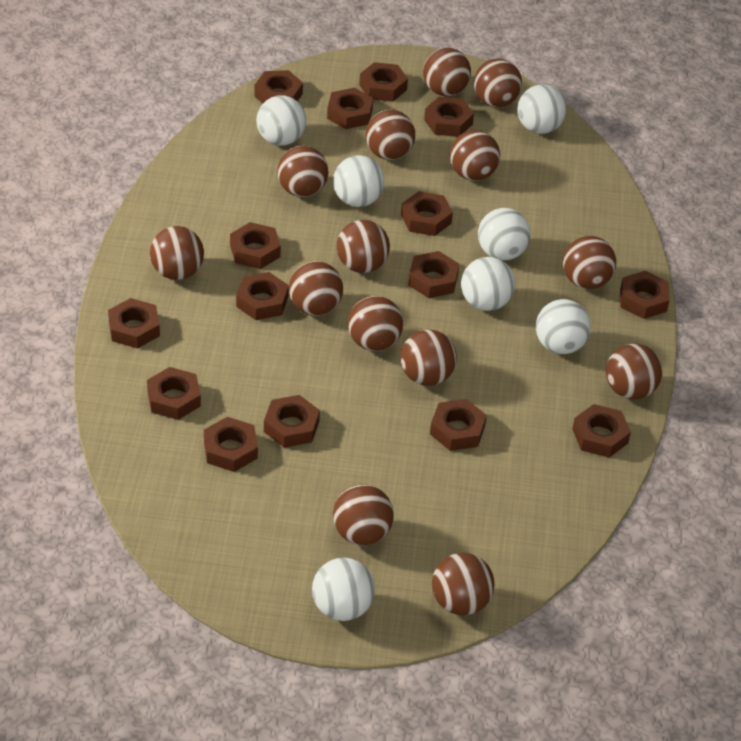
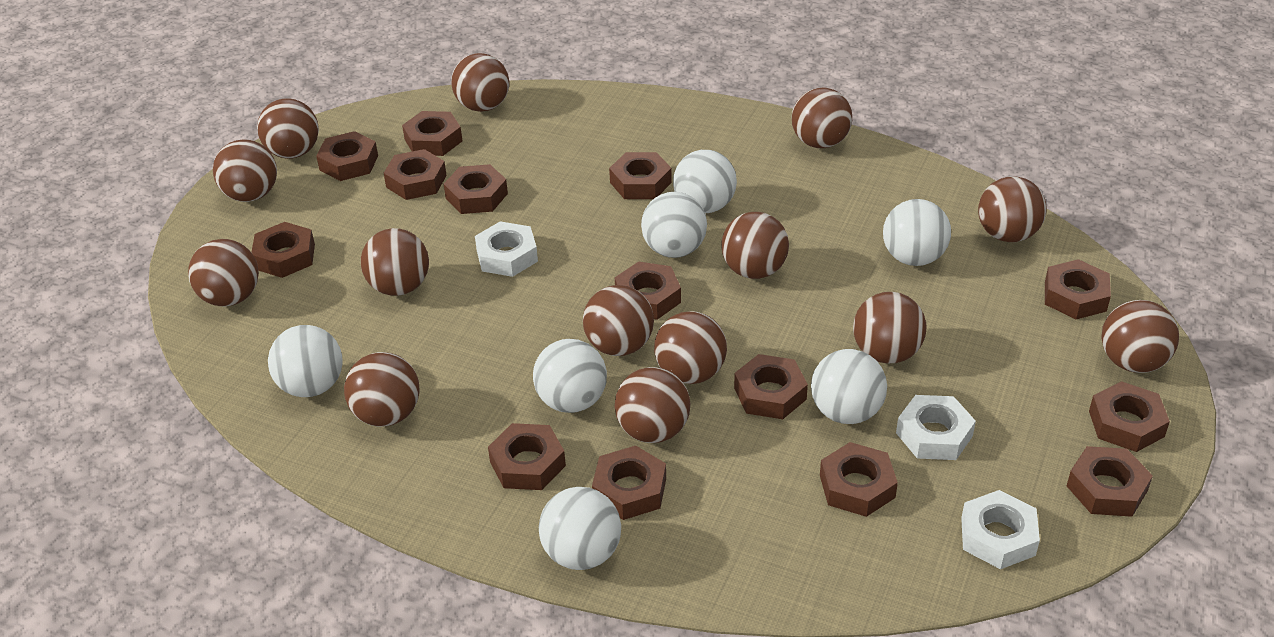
brown nut: [108,298,160,349] [147,367,201,420] [204,417,258,472] [230,222,281,269] [236,272,289,320] [254,70,303,104] [264,395,320,448] [327,88,373,129] [359,62,408,102] [401,191,453,236] [408,251,459,298] [424,97,474,137] [430,399,487,451] [572,404,631,458] [620,271,670,319] = 15 -> [251,222,315,278] [316,131,378,181] [384,149,447,200] [402,111,462,156] [444,164,508,214] [488,423,566,490] [592,446,666,520] [609,152,672,199] [615,261,681,320] [734,354,808,419] [820,442,898,517] [1045,259,1111,319] [1067,446,1153,517] [1089,381,1170,452] = 14
white nut: none = 0 -> [475,221,538,277] [896,395,976,460] [961,490,1040,569] = 3

